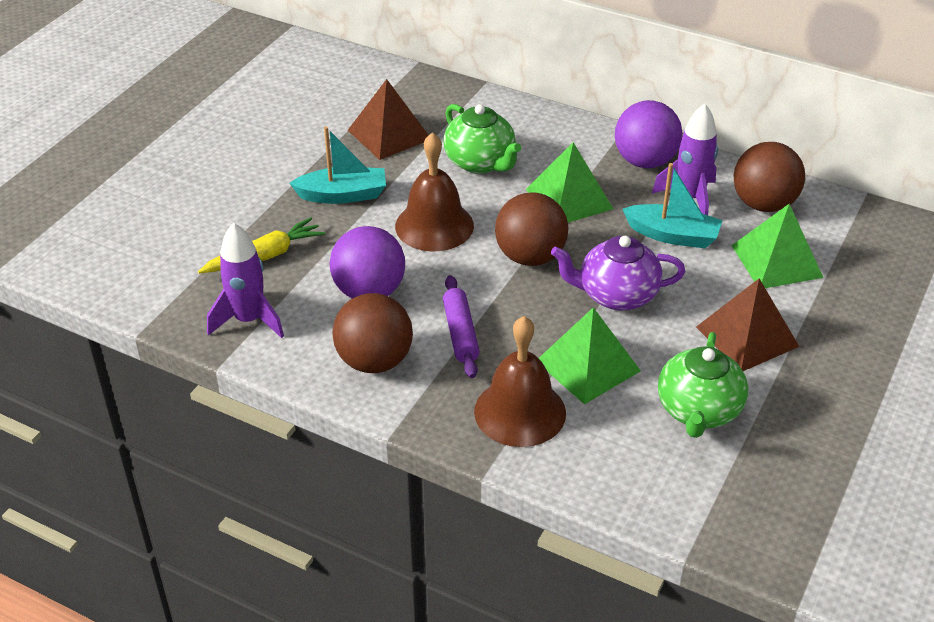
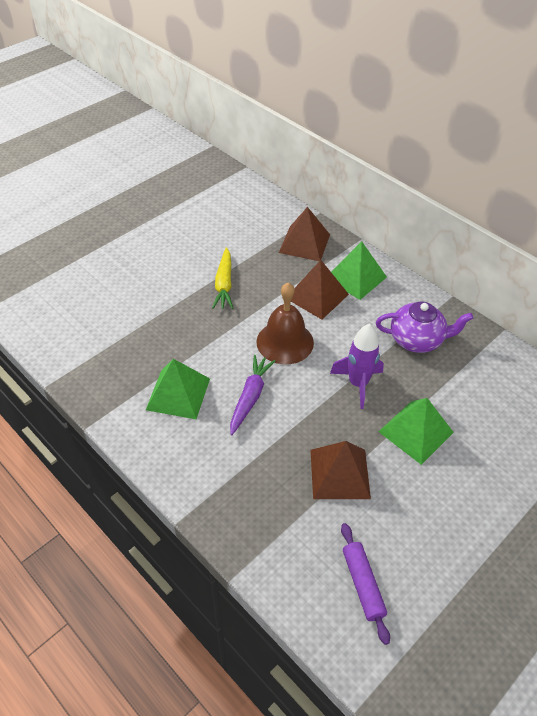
brown ball: [332,293,413,373] [495,192,569,266] [733,142,805,212] = 3 -> none = 0
brown bell: [395,132,474,251] [474,316,566,447] = 2 -> [256,282,314,364] = 1
brown pyramid: [348,79,428,160] [696,278,799,371] = 2 -> [279,207,330,261] [291,260,349,320] [310,441,371,499] = 3
green teapot: [443,104,521,174] [658,332,748,438] = 2 -> none = 0
purple ball: [329,226,405,299] [615,100,683,168] = 2 -> none = 0
purple carrot: none = 0 -> [230,355,275,435] = 1
purple rocket: [207,222,284,338] [652,103,718,215] = 2 -> [330,324,384,409] = 1
turquoise boat: [289,126,386,204] [623,163,723,248] = 2 -> none = 0

